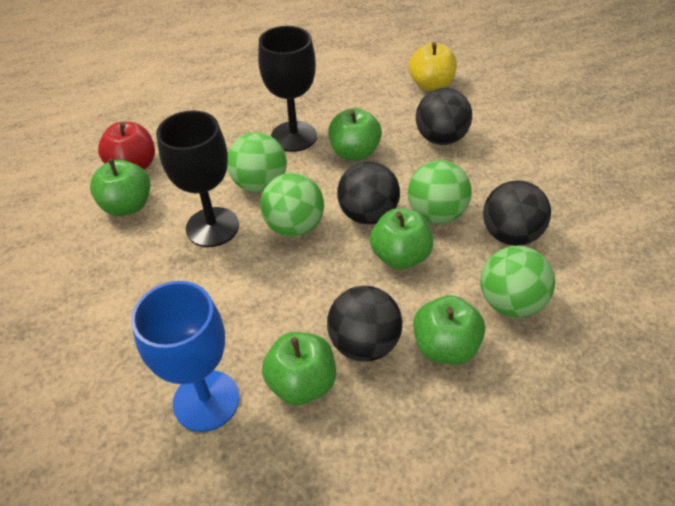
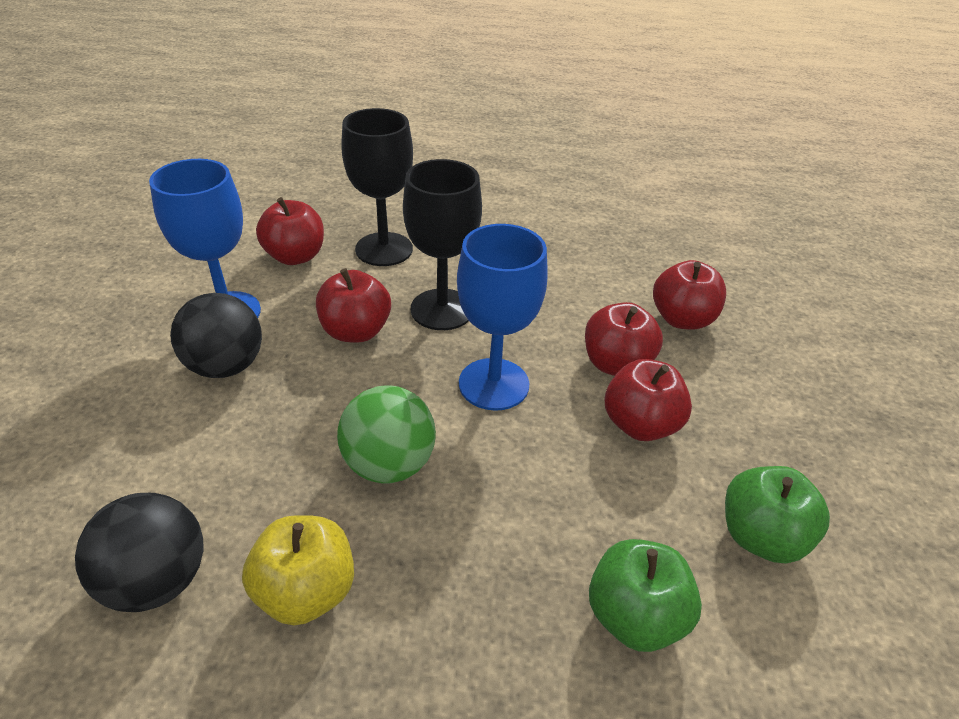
black ball: [327,286,403,362] [337,161,400,225] [416,88,472,145] [483,180,551,246] = 4 -> [75,493,204,612] [170,293,262,378] = 2
blue goblet: [131,281,239,432] = 1 -> [149,159,261,318] [457,224,548,411] = 2
green apple: [90,159,150,216] [262,332,336,405] [328,108,382,161] [370,208,433,269] [413,295,485,365] = 5 -> [589,539,702,652] [725,466,830,564] = 2
green ball: [227,132,287,193] [260,173,324,237] [408,160,472,224] [481,246,555,317] = 4 -> [337,386,436,484] = 1
red apple: [98,122,155,169] = 1 -> [256,197,324,265] [316,268,391,343] [585,302,663,376] [605,359,692,441] [653,260,726,330] = 5

